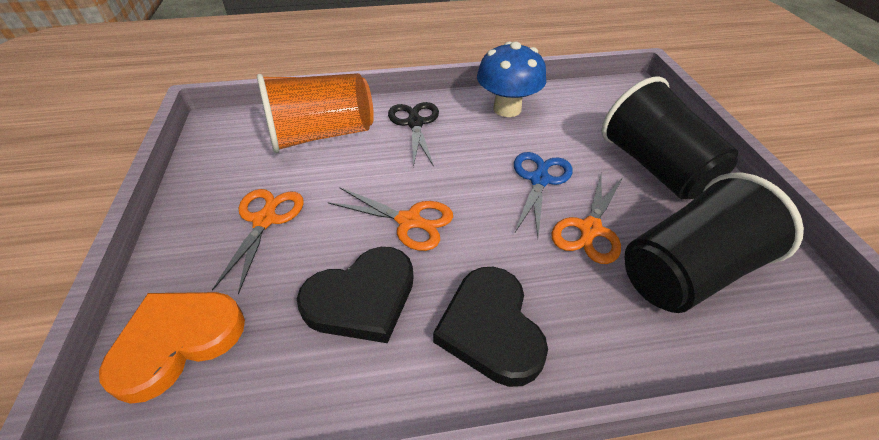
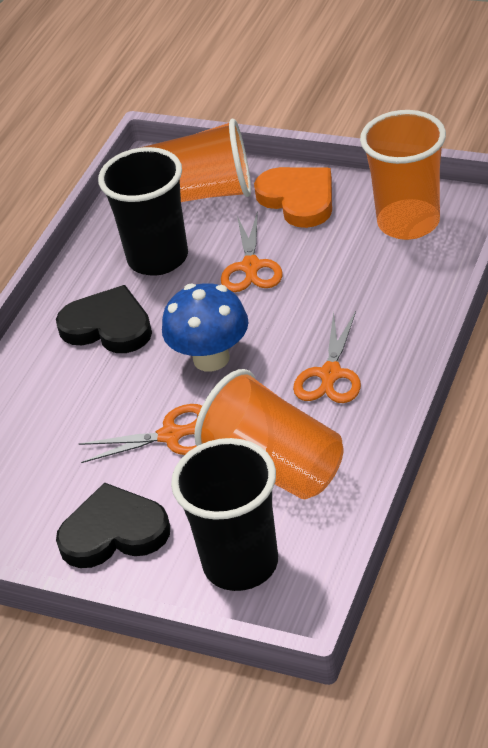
black scissors: [388,102,439,167] = 1 -> none = 0
blue scissors: [514,152,573,237] = 1 -> none = 0
orange cup: [257,73,374,153] = 1 -> [140,119,251,202] [194,369,343,499] [360,110,446,240] = 3

